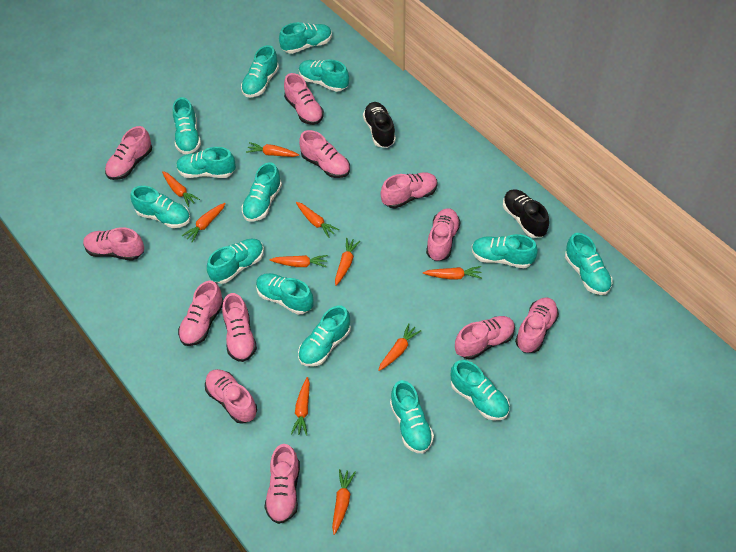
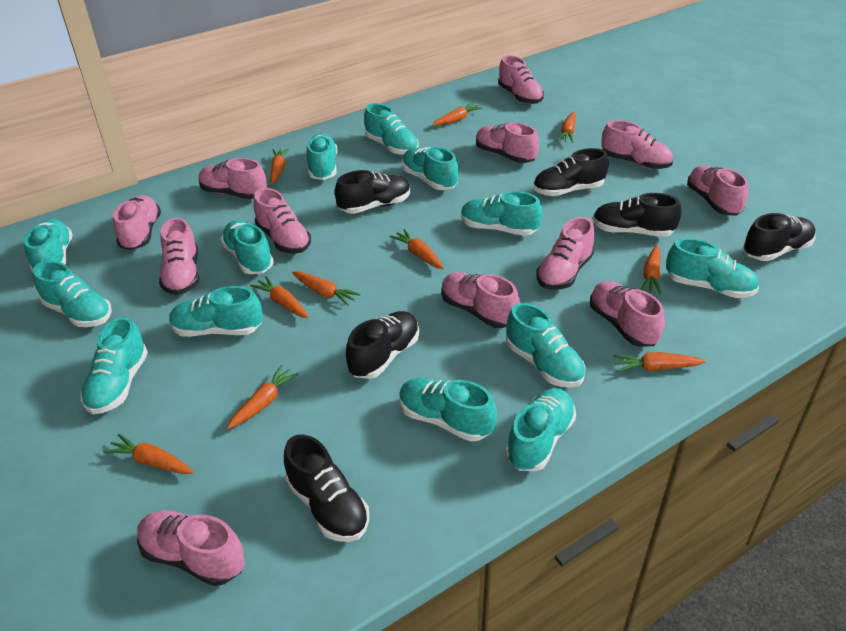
black shoe: [363,102,396,148] [503,189,549,238] = 2 -> [284,435,369,542] [335,170,410,214] [346,311,419,379] [533,148,609,196] [593,193,681,237] [743,213,816,261] = 6
turquoise shoe: [130,186,190,228] [173,97,201,154] [176,147,236,178] [207,239,264,284] [241,45,279,97] [242,162,282,222] [256,273,314,315] [279,22,332,54] [298,306,351,366] [299,59,349,92] [390,380,434,453] [451,360,509,420] [472,234,538,268] [565,233,612,295] = 14 -> [24,219,73,273] [33,261,112,327] [80,317,148,414] [169,286,263,337] [221,220,274,274] [306,134,337,180] [364,103,419,155] [399,378,497,441] [402,147,459,190] [461,191,542,236] [505,388,576,471] [506,303,586,388] [666,238,759,298] = 13

